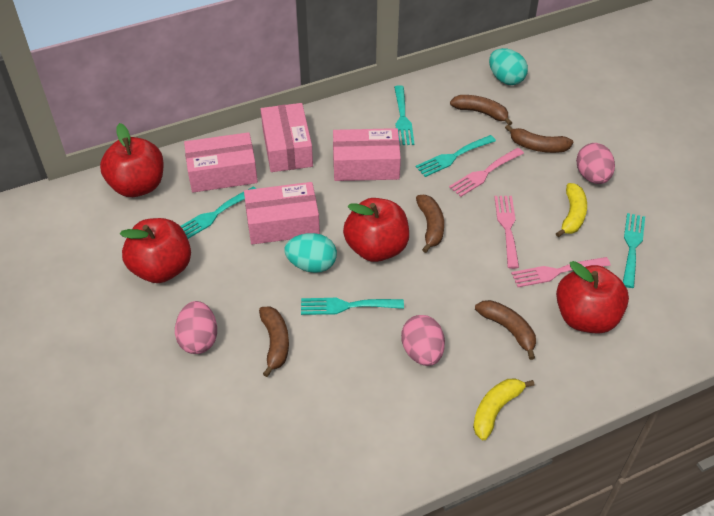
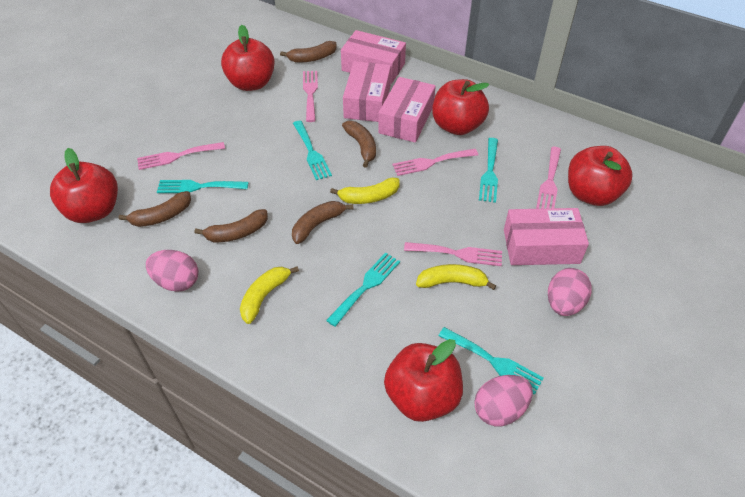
pink fork: [449,148,524,197] [494,196,519,269] [511,257,611,287] = 3 -> [137,142,225,170] [303,71,318,122] [392,149,478,176] [404,242,502,266] [536,147,561,209] = 5
red apple: [100,123,164,197] [120,218,191,283] [343,198,409,262] [556,261,629,334] = 4 -> [50,148,118,223] [221,25,275,91] [384,339,463,422] [432,79,489,135] [568,146,633,206] = 5
turquoise egg: [284,233,337,273] [489,48,528,85] = 2 -> none = 0
yellow banana: [473,379,534,440] [556,183,587,237] = 2 -> [240,266,299,324] [330,178,400,204] [416,264,496,290] = 3

